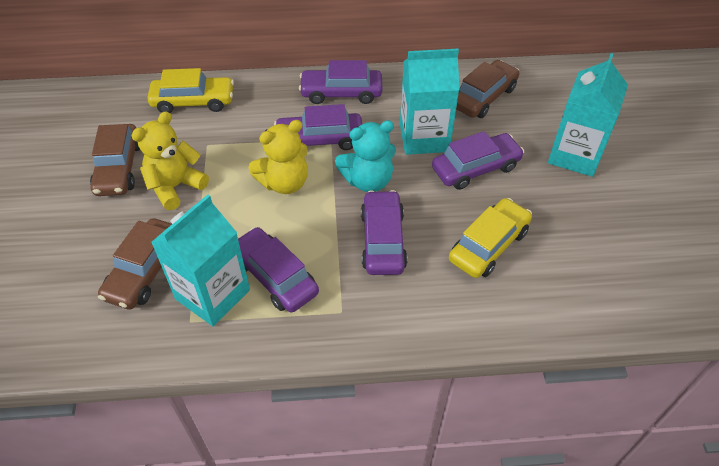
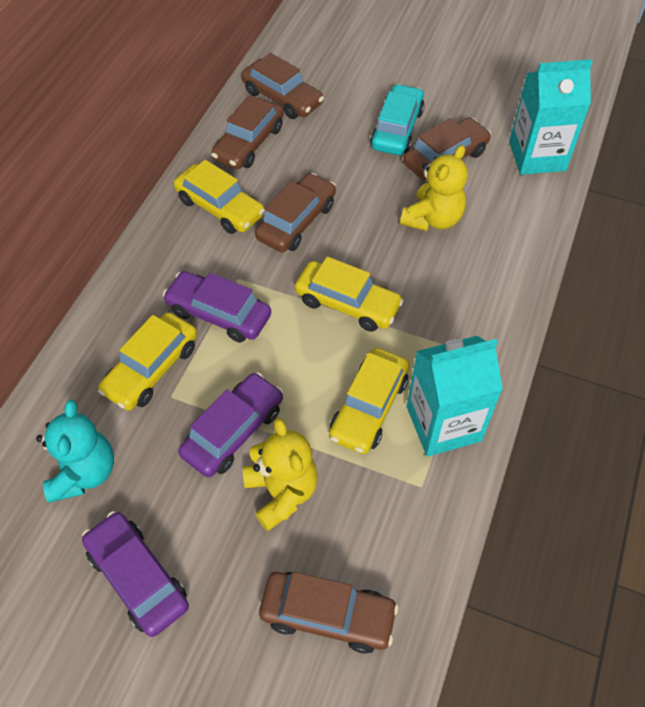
brown car: [90,124,140,196] [98,218,172,309] [456,60,519,118] = 3 -> [211,95,284,169] [241,53,324,119] [255,173,336,252] [259,572,398,654] [403,117,491,180] = 5
purple car: [238,227,319,312] [274,104,362,150] [299,60,383,104] [361,190,408,275] [432,131,524,190] = 5 -> [82,511,189,637] [163,271,271,342] [178,372,283,478] = 3
turquoise car: none = 0 -> [370,84,425,155] = 1
turquoise carton: [151,195,250,326] [400,49,459,155] [548,53,628,177] = 3 -> [407,336,503,457] [509,59,593,175] = 2
yellow car: [147,68,234,113] [449,198,532,278] = 2 -> [98,312,197,411] [174,160,265,234] [295,256,404,332] [329,348,409,454] = 4

